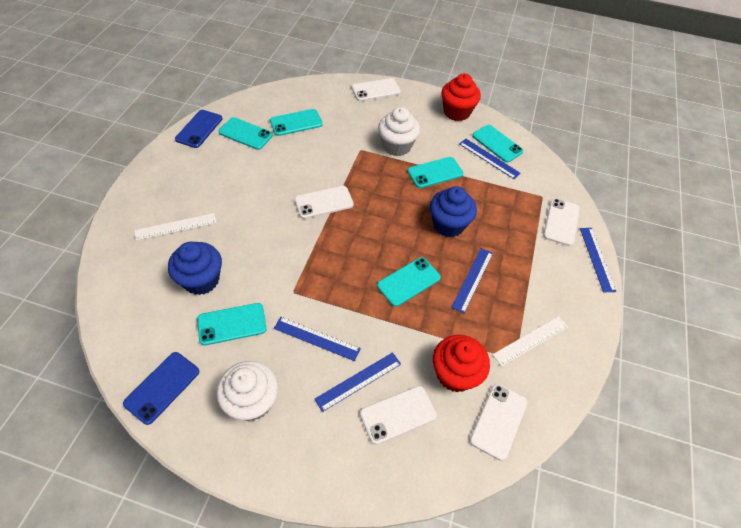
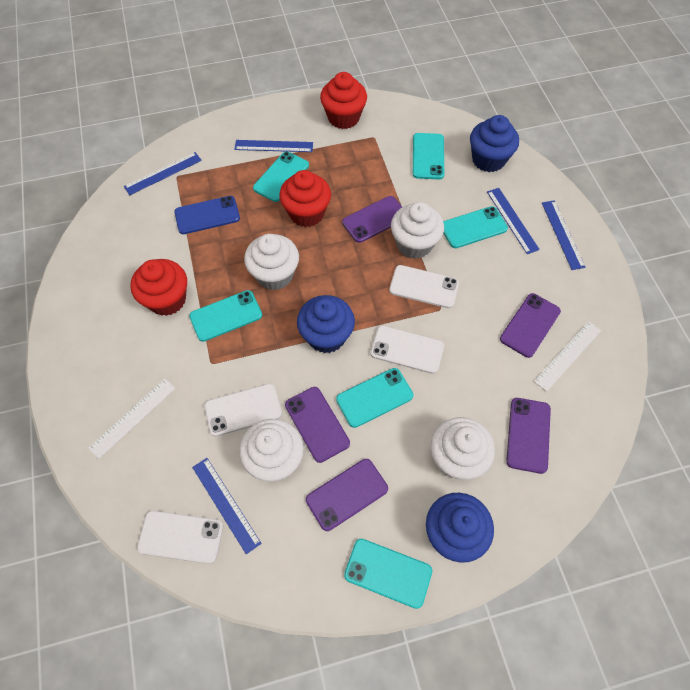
blue cupcake: [168,242,222,295] [430,186,477,237] = 2 -> [297,295,355,353] [426,493,494,563] [470,115,519,172] = 3
blue phone: [123,352,199,425] [175,110,222,148] = 2 -> [174,196,240,234] = 1
purple phone: none = 0 -> [285,387,350,463] [306,459,388,531] [342,196,402,243] [500,293,561,358] [506,398,551,474] = 5
red cupcake: [433,335,490,392] [441,73,481,121] = 2 -> [130,259,187,316] [279,170,331,227] [320,72,367,129] = 3
white cupcake: [216,361,278,421] [378,107,420,156] = 2 -> [239,419,304,482] [244,234,299,290] [391,202,444,259] [431,417,495,480] = 4
white phone: [294,186,354,219] [352,78,401,101] [360,386,437,445] [470,384,528,461] [543,198,580,246] = 5 -> [137,510,223,564] [204,384,282,437] [370,326,444,374] [389,265,459,308] = 4

